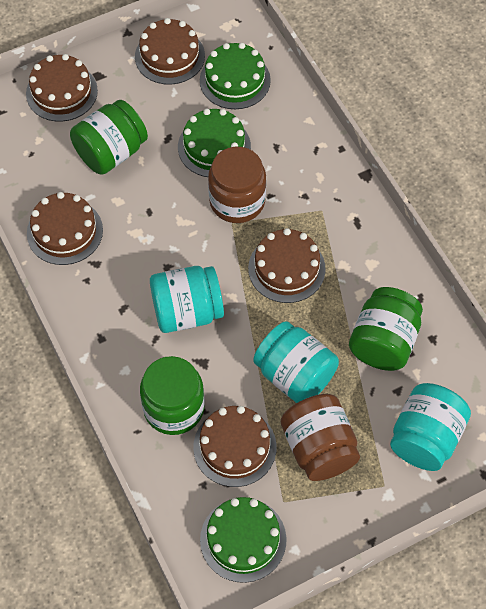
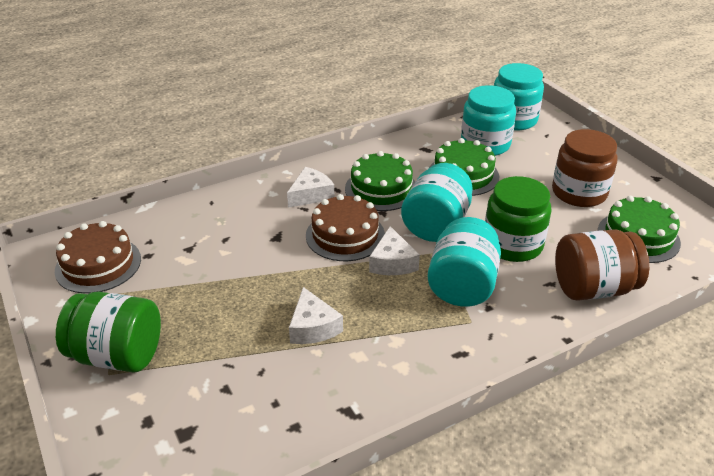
brown cake: [26,54,98,122] [27,192,103,265] [135,18,205,85] [193,406,277,487] [248,228,326,303] = 5 -> [55,221,141,294] [306,194,385,261] = 2
green jar: [70,100,148,175] [140,356,205,435] [349,287,423,371] = 3 -> [56,292,161,372] [485,176,552,262] = 2
turquoise jar: [150,266,224,333] [253,321,339,403] [390,383,471,471] = 3 -> [401,163,473,242] [428,217,501,307] [461,85,516,156] [494,63,544,130] = 4
white cheese: none = 0 -> [287,167,334,208] [289,287,343,344] [369,226,420,275] = 3

